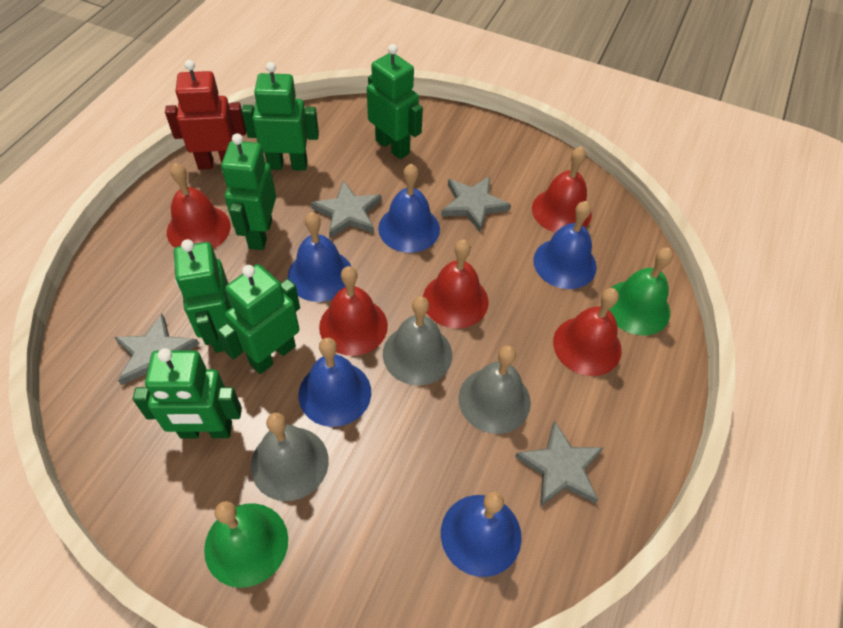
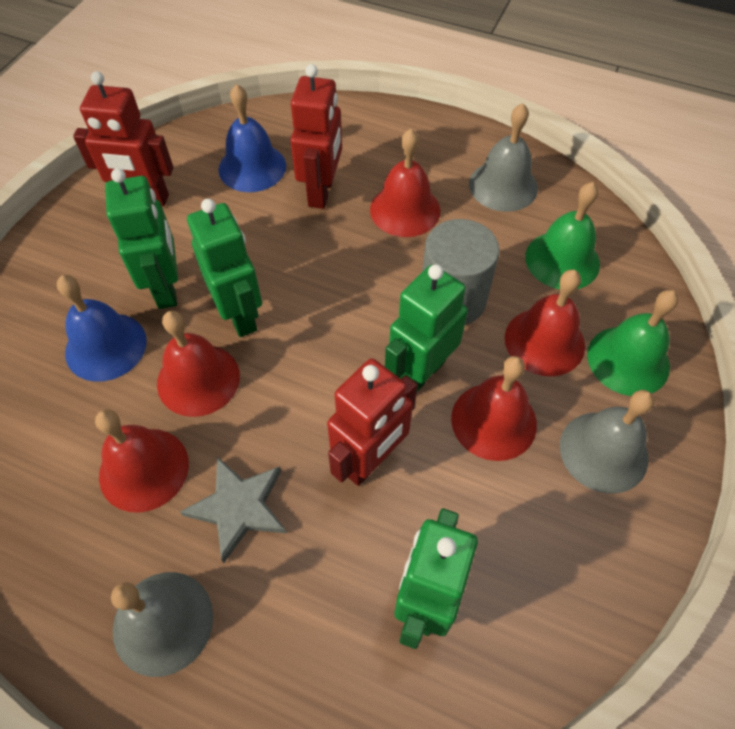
blue bell: [288,212,351,302] [299,337,371,427] [378,164,440,253] [441,491,522,577] [533,201,597,289] = 5 -> [57,275,147,382] [219,84,286,192] = 2
green robot: [133,348,242,438] [174,239,231,353] [217,264,300,374] [221,133,276,250] [242,62,319,171] [367,44,423,159] = 6 -> [105,168,178,309] [187,199,262,337] [385,264,468,392] [395,508,478,649] = 4
grey cylinder: none = 0 -> [422,219,500,325] = 1
grey star: [114,314,199,385] [311,181,381,238] [441,176,511,232] [515,420,603,507] = 4 -> [180,457,287,563] = 1
red robot: [165,60,246,170] = 1 -> [73,71,173,206] [290,64,342,209] [327,358,417,486] = 3

